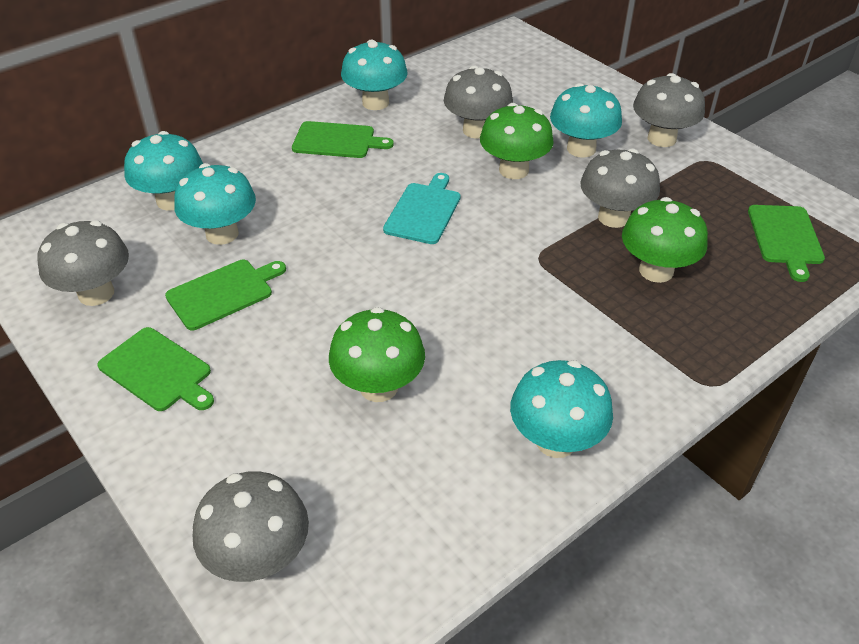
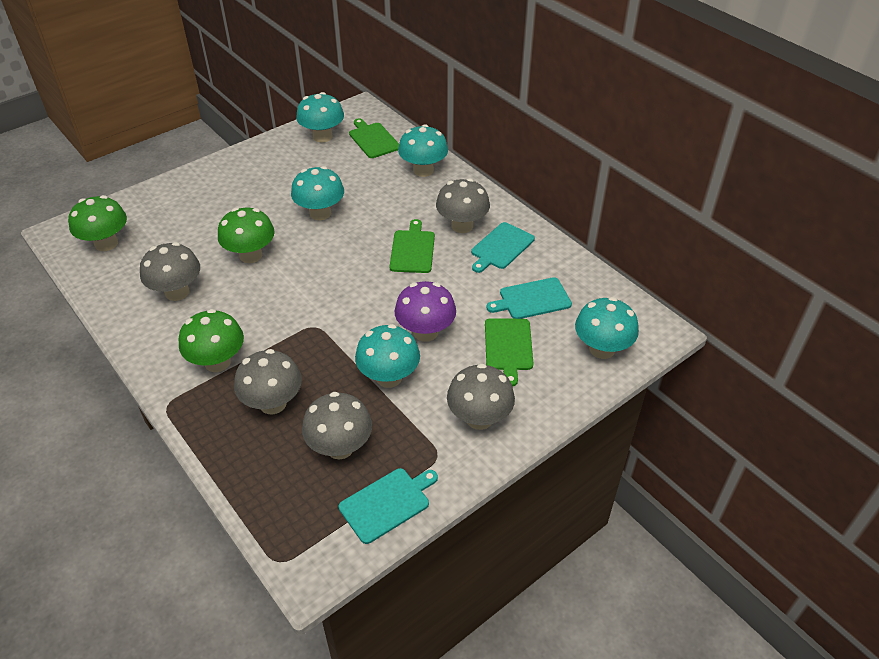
green cutting board: [97,327,214,411] [165,260,286,330] [292,121,394,158] [748,205,825,282] = 4 -> [349,118,399,158] [390,219,435,273] [485,318,534,386] = 3
purple mushroom: none = 0 -> [395,281,456,342] = 1
turquoise cutting board: [383,173,460,244] = 1 -> [339,468,438,544] [471,222,535,273] [486,277,572,319] = 3

